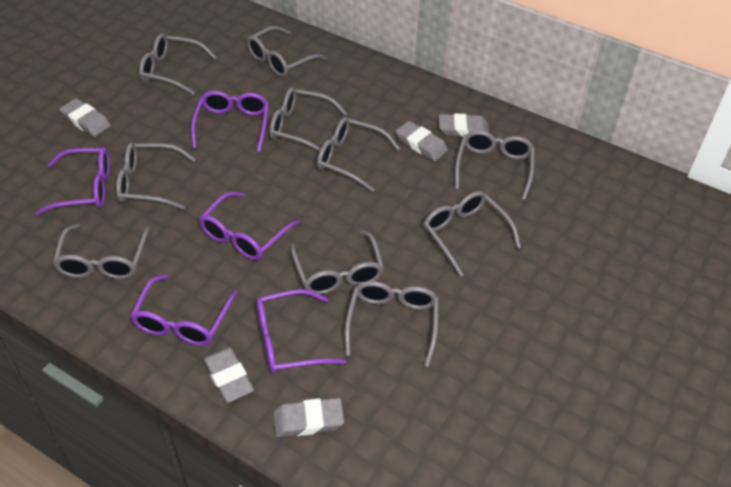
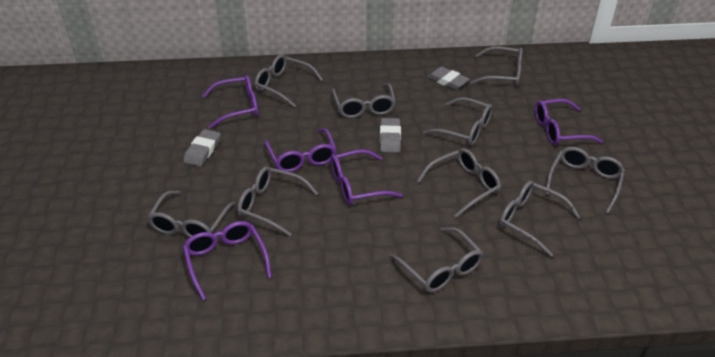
grey eraser: [59,99,111,137] [203,347,254,403] [274,398,344,437] [396,121,448,161] [439,113,489,137] = 5 -> [183,129,221,167] [380,118,401,153] [427,66,469,90] = 3

